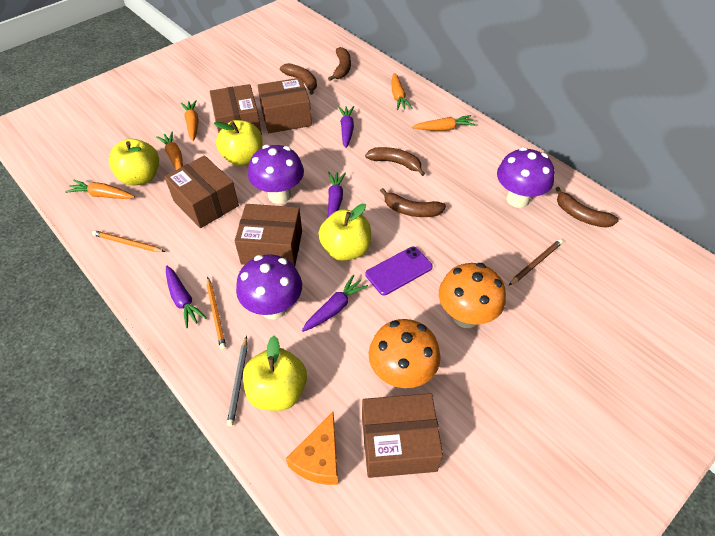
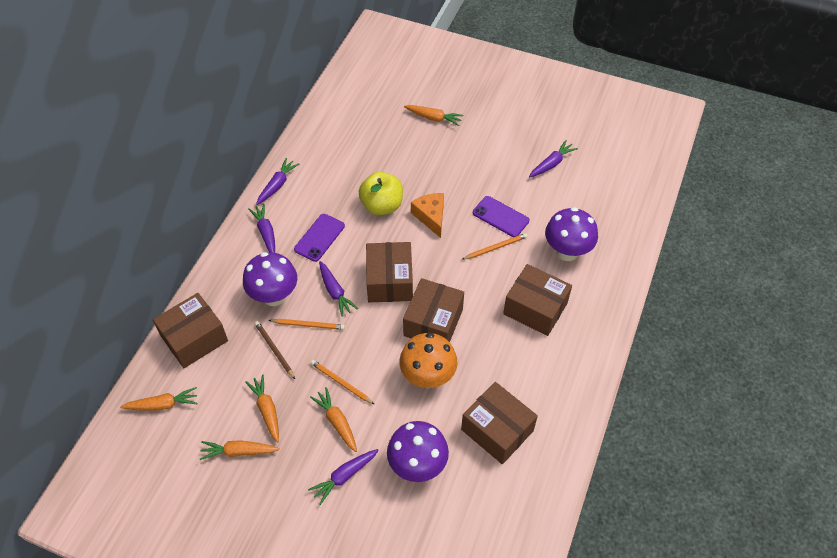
brown banana: [280,63,317,95] [328,47,351,81] [365,147,425,176] [380,188,446,217] [555,187,619,228] = 5 -> none = 0
grey pencil: [227,336,248,426] = 1 -> none = 0
orange mushroom: [369,319,441,388] [439,263,506,328] = 2 -> [399,333,458,388] = 1
orange pencil: [92,230,165,252] [207,277,226,350] = 2 -> [269,319,345,330] [311,360,375,405] [462,233,528,260] = 3
purple carrot: [166,266,207,328] [302,275,368,332] [328,172,346,217] [338,106,354,148] = 4 -> [248,204,275,253] [256,158,299,205] [308,449,379,505] [319,261,358,317] [529,140,578,177] = 5
purple phone: [365,246,433,295] = 1 -> [294,214,345,262] [473,196,529,237] = 2
yellow apple: [109,138,159,185] [214,120,263,166] [243,336,307,411] [318,204,371,261] = 4 -> [359,172,403,215] = 1

